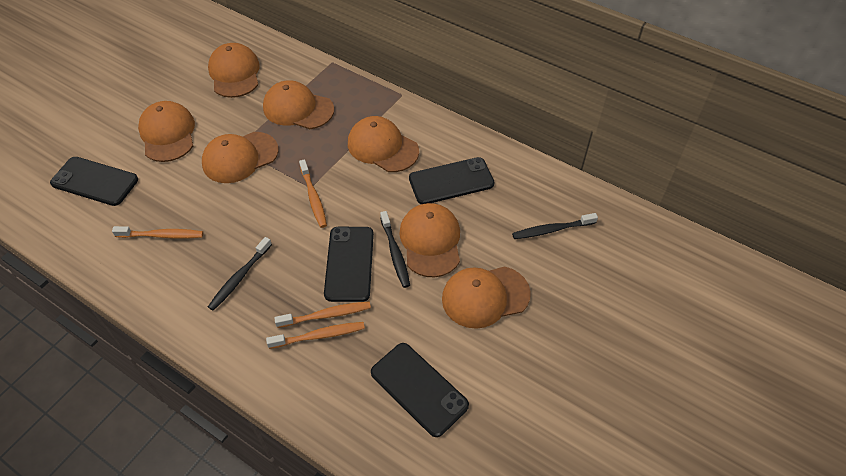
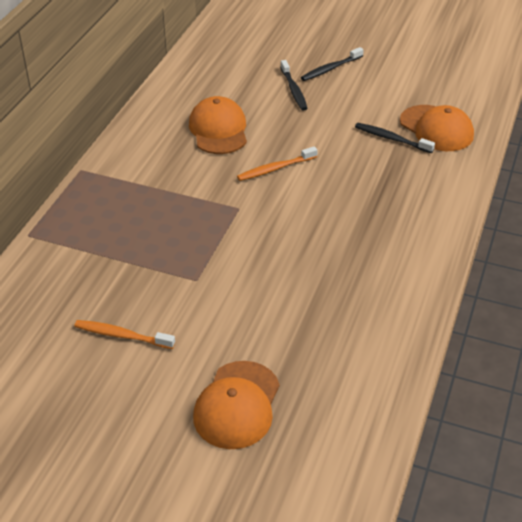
black phone: [50,157,138,206] [324,227,374,302] [371,343,469,437] [409,157,494,204] = 4 -> none = 0
orange cap: [138,101,195,162] [202,132,279,183] [208,43,260,98] [263,80,334,129] [348,116,419,172] [399,203,460,277] [442,267,531,329] = 7 -> [189,96,247,154] [193,361,280,449] [400,105,474,151] = 3
orange toothbrush: [112,226,203,239] [266,322,365,349] [274,301,371,328] [299,159,327,228] = 4 -> [74,320,175,349] [237,146,318,181] = 2

